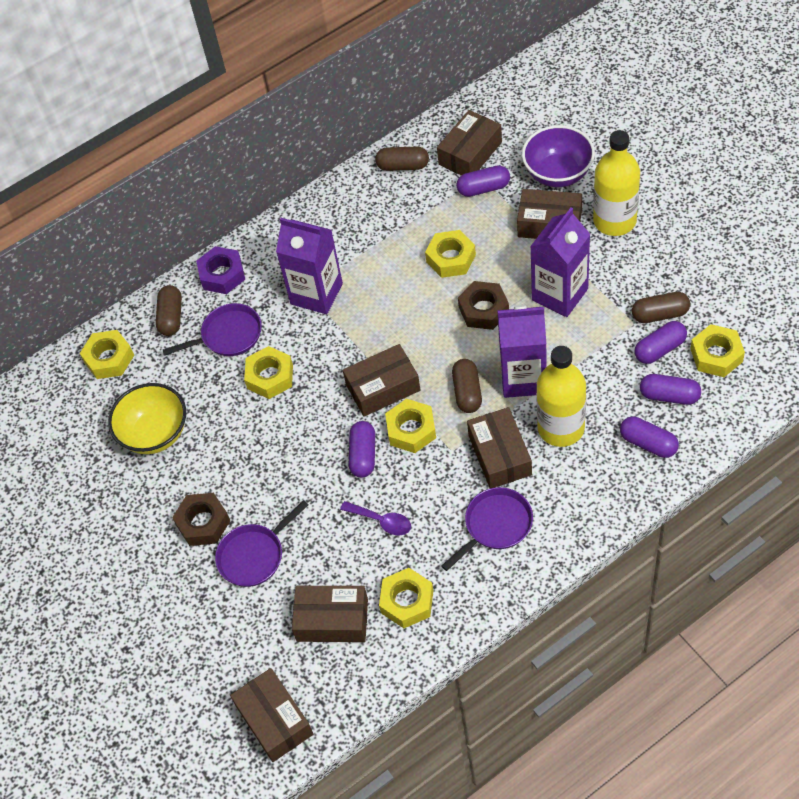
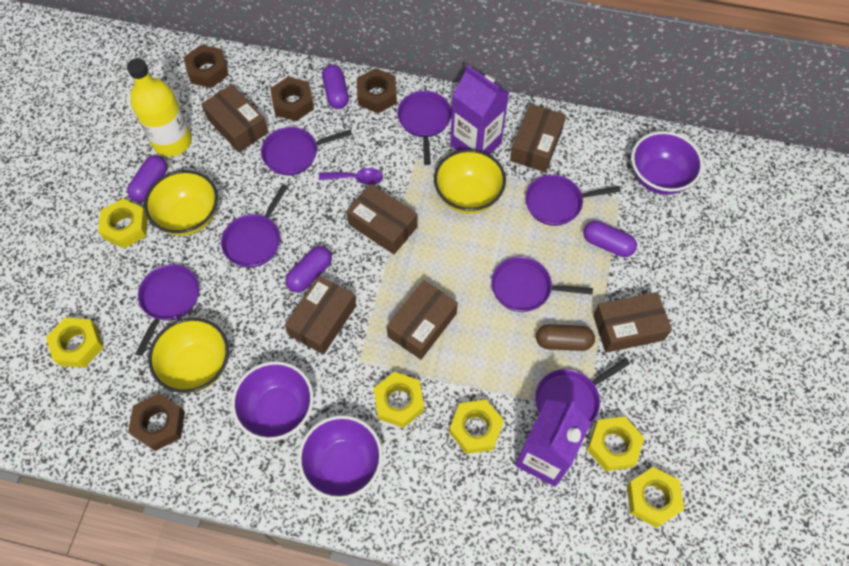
brown capsule: [156,285,182,336] [375,146,429,171] [452,359,482,413] [632,292,690,323] = 4 -> [536,324,595,351] = 1
brown nut: [172,493,230,546] [458,281,509,330] = 2 -> [128,393,185,451] [184,45,229,88] [270,77,314,121] [357,68,397,113] = 4
purple bowl: [522,125,595,187] = 1 -> [231,361,314,441] [298,415,383,500] [631,131,703,195] = 3
purple capsule: [349,421,375,478] [456,165,510,197] [620,416,679,458] [634,321,687,364] [640,374,701,405] = 5 -> [127,155,167,202] [285,246,332,292] [322,65,349,109] [583,221,637,257] = 4
purple carton: [276,218,343,314] [497,305,547,398] [530,208,590,317] = 3 -> [450,65,509,155] [515,400,591,487] = 2
purple nut: [196,246,245,294] = 1 -> none = 0
purple pan: [163,303,262,356] [215,500,308,587] [441,487,533,571] = 3 -> [135,264,199,356] [221,184,288,268] [261,127,352,175] [397,91,452,165] [491,257,593,312] [525,175,621,226] [535,358,630,423] = 7
yellow bottle: [536,346,586,447] [593,130,640,236] = 2 -> [127,58,192,157] = 1
yellow bowl: [108,383,186,454] = 1 -> [144,170,218,236] [148,318,229,393] [434,149,506,214] = 3

